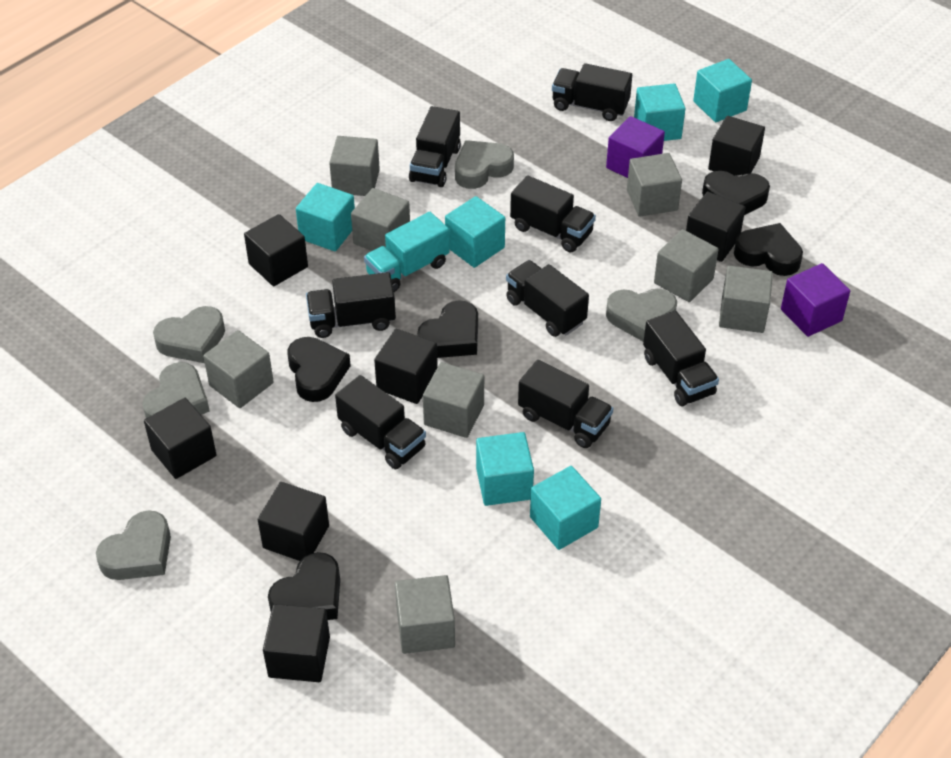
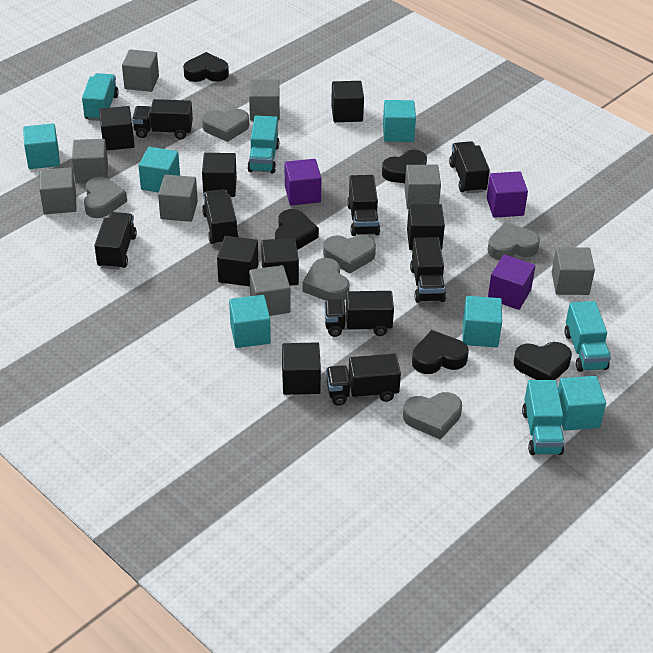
grey heart: [96,510,171,580] [142,362,210,418] [153,306,225,363] [455,140,514,189] [606,289,677,342] = 5 -> [84,177,127,218] [202,109,249,142] [302,258,349,300] [323,235,376,274] [403,392,462,440] [488,222,540,260] = 6
purple cube: [606,116,665,178] [781,263,850,337] = 2 -> [285,159,322,205] [487,171,528,218] [488,254,535,310] = 3
turquoise truck: [364,212,450,292] = 1 -> [82,73,119,121] [247,116,279,173] [522,380,565,455] [564,301,611,372] = 4

